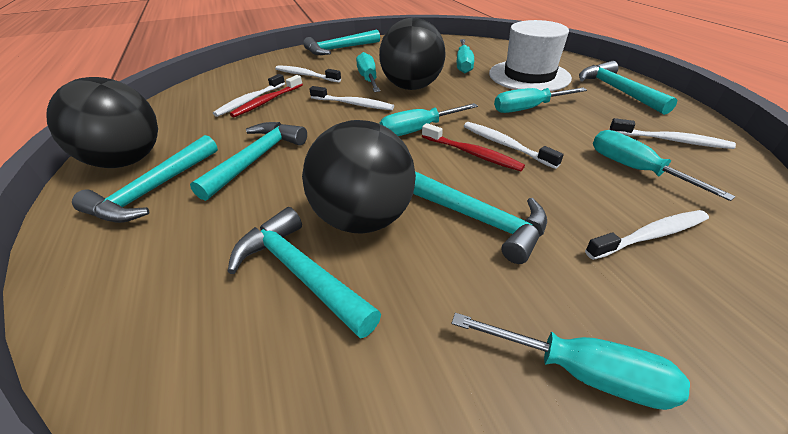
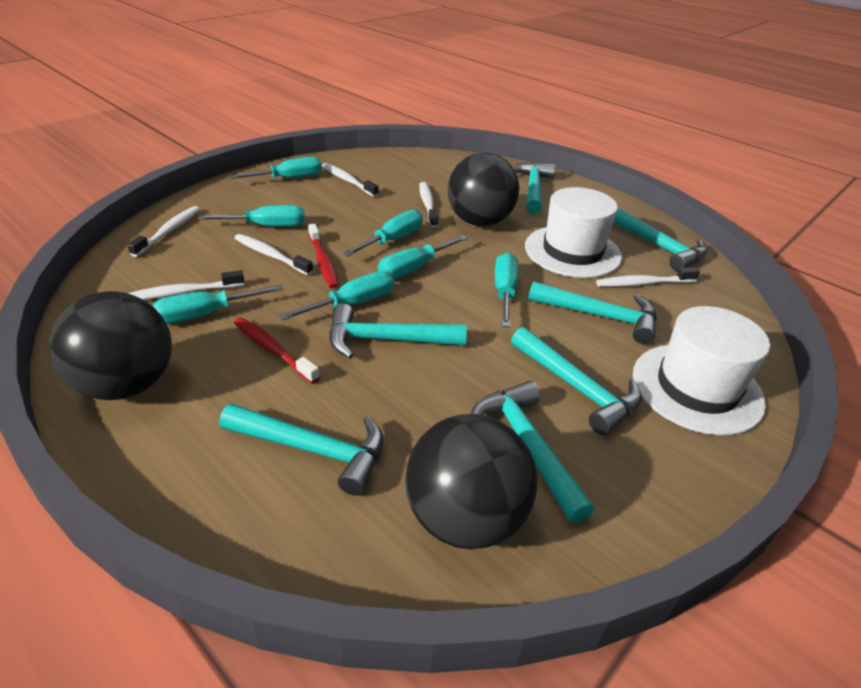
turquoise hammer: [72,135,218,223] [190,122,307,201] [227,207,381,339] [303,30,380,55] [413,171,547,264] [579,61,678,115] = 6 -> [220,404,384,496] [329,303,467,359] [471,381,594,524] [511,327,642,435] [513,162,556,214] [528,282,657,344] [613,207,707,271] = 7
turquoise screwdriver: [356,52,380,92] [379,103,478,136] [452,313,690,410] [457,39,474,73] [494,88,587,113] [593,130,736,201] = 6 -> [152,285,283,324] [198,205,305,227] [230,157,322,179] [279,271,394,320] [342,210,423,257] [378,235,468,279] [495,253,519,328] = 7
white hat: [489,20,572,91] = 1 -> [525,187,622,278] [633,306,770,435] = 2

